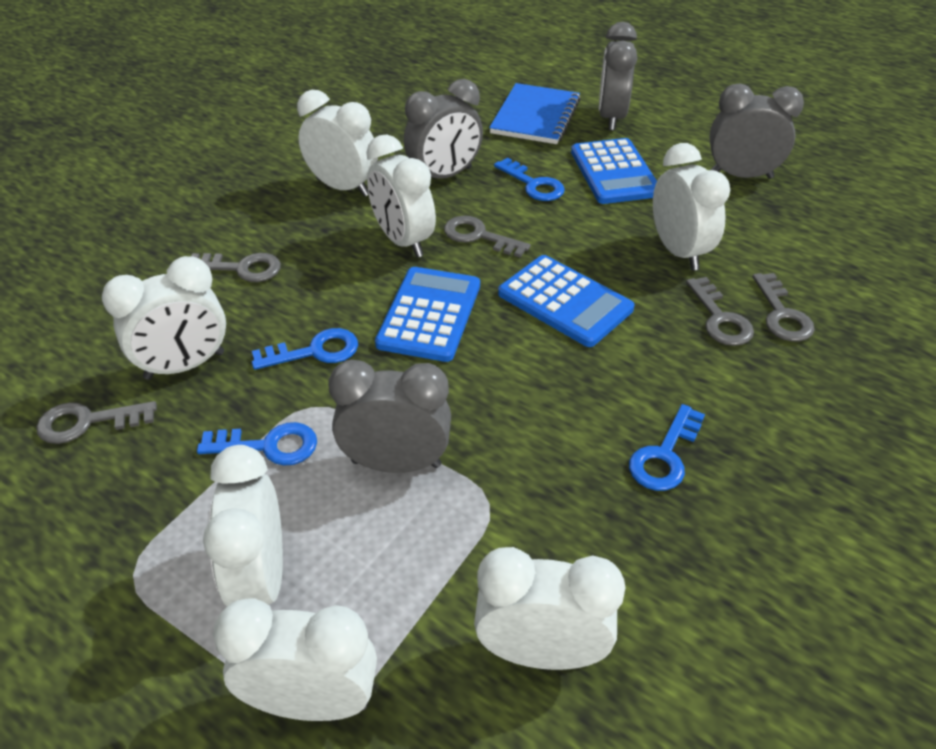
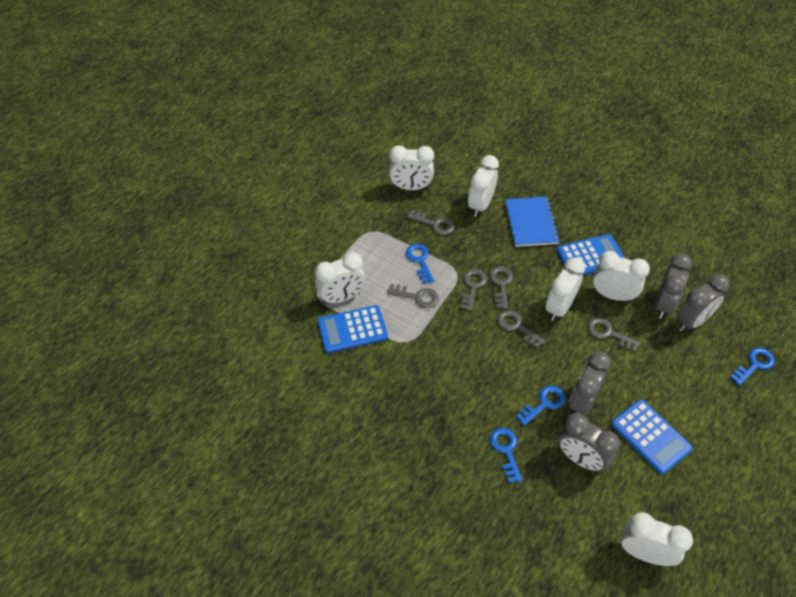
grey key: [36,401,157,444] [191,253,281,282] [444,216,531,257] [686,277,754,346] [753,273,815,342] = 5 -> [387,284,439,308] [407,210,455,235] [461,269,487,311] [490,266,513,309] [497,310,545,348] [588,318,641,352] = 6
white clock: [102,256,226,380] [203,445,283,606] [213,598,377,721] [297,90,378,197] [366,134,436,257] [474,547,626,670] [653,143,730,271] = 7 -> [315,252,365,305] [389,145,434,190] [468,155,499,217] [546,257,585,321] [593,251,650,302] [621,512,693,566] = 6

